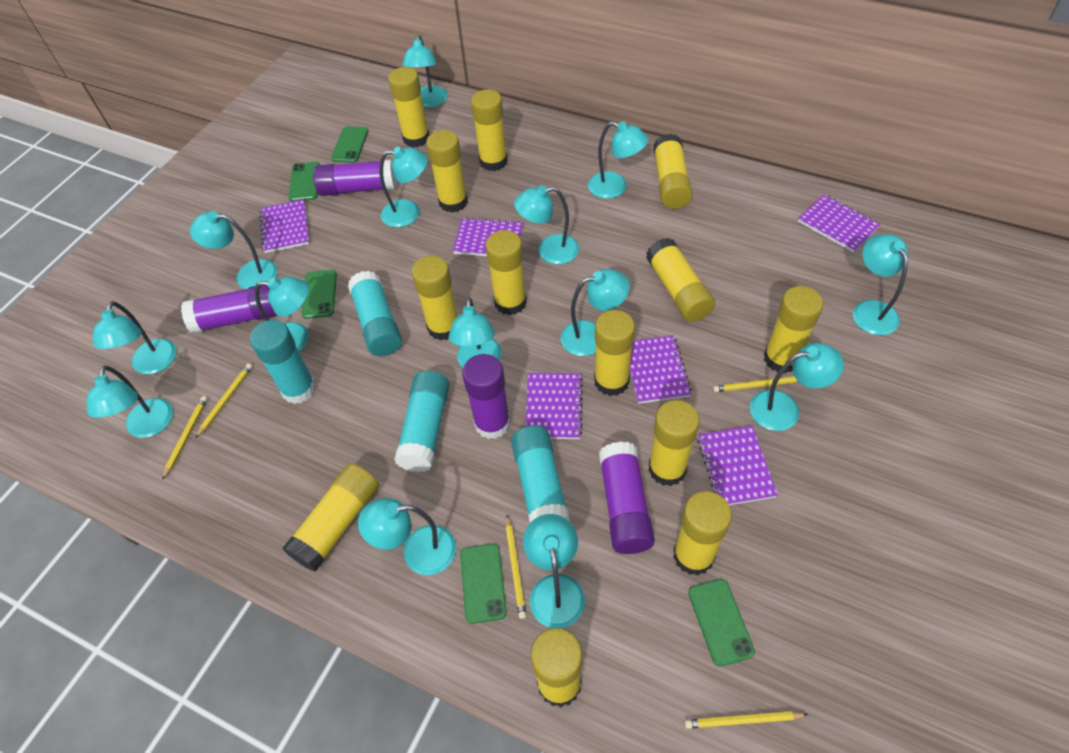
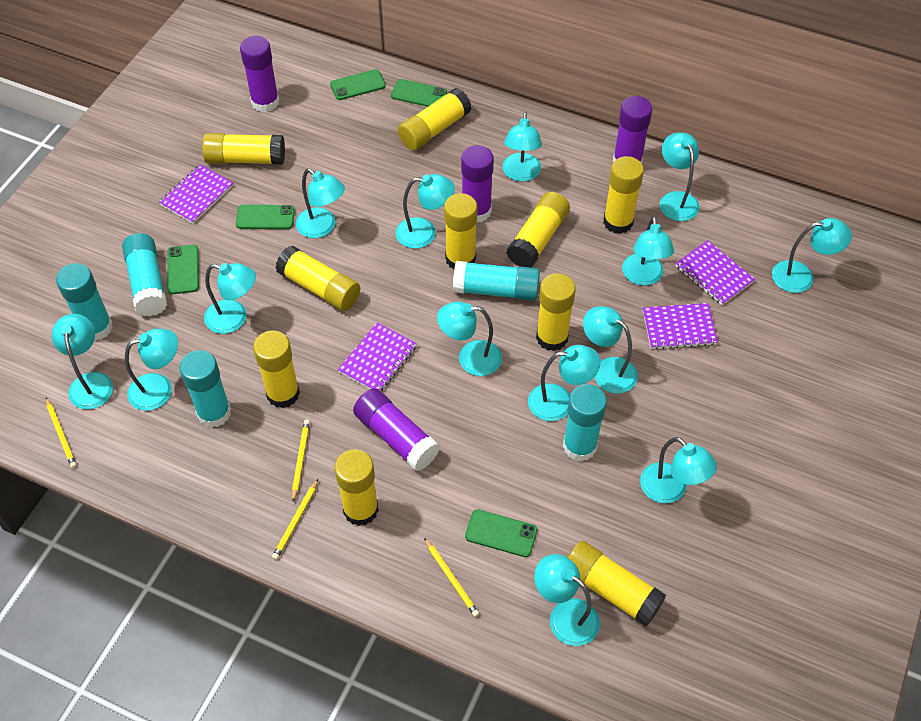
purple notebook: [260,199,309,253] [453,217,523,256] [525,373,583,439] [630,335,692,404] [697,426,778,505] [798,195,880,252] = 6 -> [159,164,234,224] [338,322,417,391] [643,303,718,350] [675,240,755,305] = 4
turquoise glue stick: [250,320,316,404] [348,271,402,356] [394,371,449,472] [511,425,570,524] = 4 -> [56,263,113,341] [122,233,167,316] [180,350,231,428] [453,261,540,301] [563,384,607,462] = 5
yellow glue stick: [283,463,379,572] [388,67,430,147] [412,256,458,340] [426,130,468,213] [471,89,508,171] [485,230,527,315] [531,628,582,707] [594,310,635,396] [646,238,715,322] [648,400,700,486] [653,134,692,209] [673,491,732,576] [764,286,823,373] = 13 -> [202,133,285,165] [253,330,300,408] [276,245,360,311] [335,449,379,526] [398,88,471,151] [444,193,478,269] [506,192,570,267] [536,273,576,351] [567,541,666,627] [603,156,644,234] = 10
yellow pencil: [162,396,208,480] [195,364,252,438] [506,515,526,619] [685,711,808,729] [713,376,798,392] = 5 -> [46,397,77,468] [272,479,318,560] [292,420,310,502] [424,538,479,617] = 4

